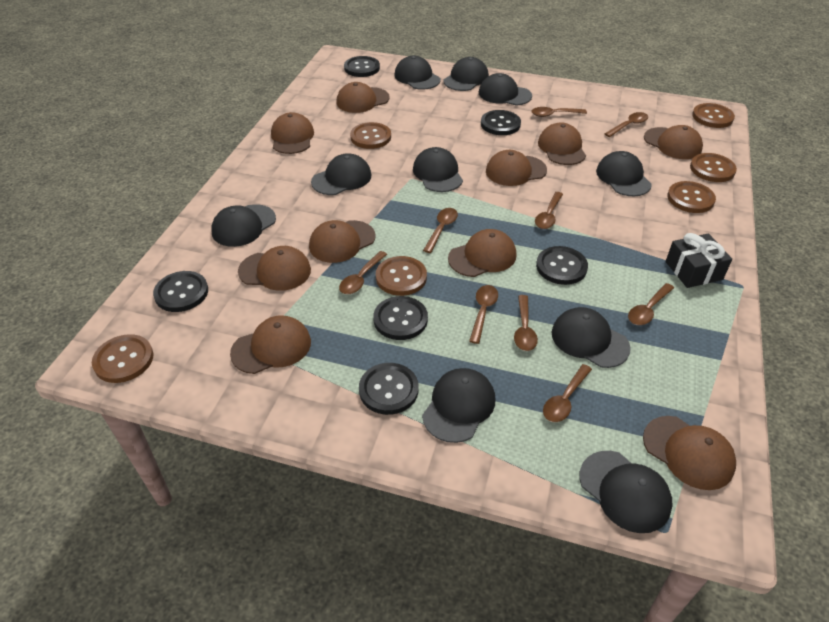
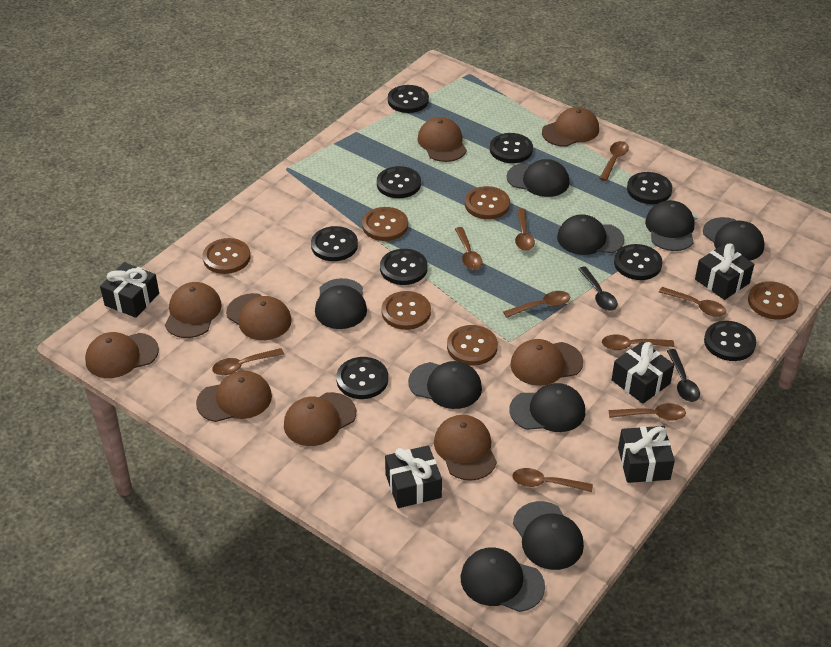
black button: [153,271,208,312] [344,56,380,77] [359,363,419,415] [373,296,428,340] [481,110,521,135] [536,246,588,285] = 6 -> [311,226,358,261] [336,357,388,399] [377,166,421,198] [380,249,428,285] [388,85,429,113] [490,133,533,163] [614,244,663,280] [627,172,672,204] [704,321,756,361] = 9
black cap: [211,204,276,247] [311,153,371,195] [394,56,441,90] [413,147,463,192] [422,368,495,443] [443,57,489,91] [479,73,532,106] [552,307,631,368] [579,451,673,533] [596,151,652,196] = 10 -> [315,278,367,329] [408,361,482,409] [461,548,545,612] [507,159,569,197] [509,383,585,432] [513,501,584,570] [557,214,624,255] [645,200,695,251] [703,217,764,261] = 9
black gift: [666,233,732,288] = 1 -> [100,262,159,318] [385,445,442,508] [612,342,674,404] [618,426,675,483] [695,243,754,300] = 5
black spoon: none = 0 -> [578,266,618,311] [667,349,700,402] = 2
brown cap: [230,315,311,374] [238,246,311,291] [271,112,314,154] [309,220,376,263] [337,82,390,113] [448,229,517,277] [486,150,547,186] [538,123,586,165] [643,416,736,490] [644,125,703,159] = 10 -> [85,332,159,378] [165,282,222,338] [196,371,272,422] [226,293,292,340] [284,392,356,446] [417,117,467,162] [434,415,497,481] [510,339,583,386] [542,107,599,147] = 9

